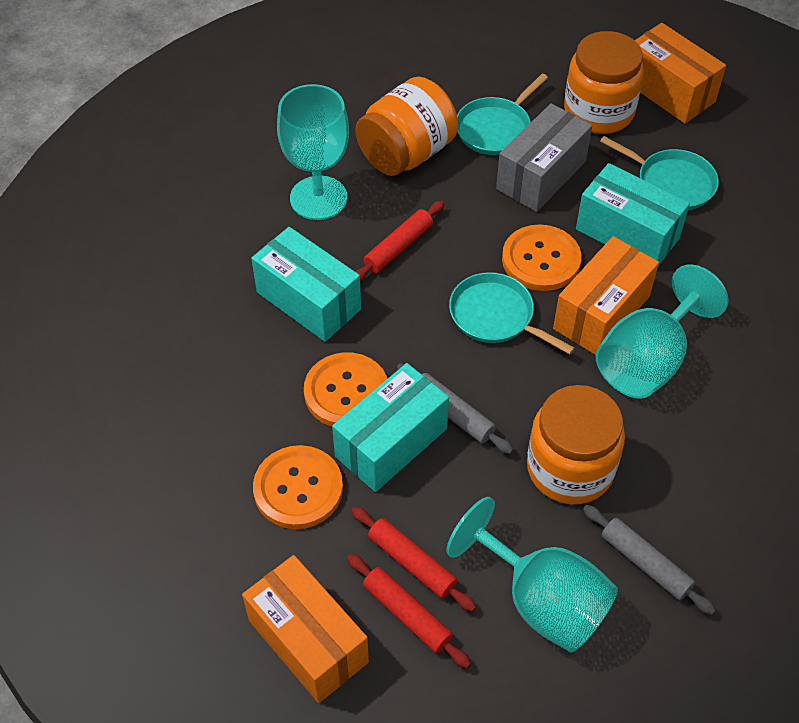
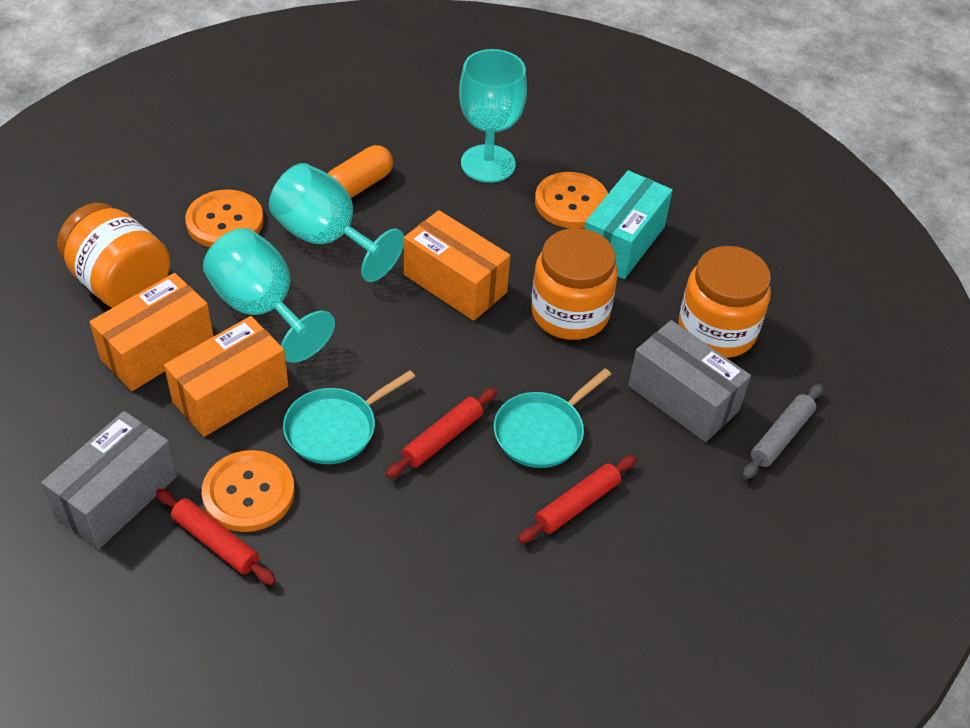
grey box: [496,103,592,212] = 1 -> [41,411,177,549] [628,320,751,442] = 2
grey rolling pin: [397,363,513,454] [583,505,716,615] = 2 -> [743,384,823,479] = 1
orange capsule: none = 0 -> [327,145,393,198] = 1
turquoise box: [251,227,361,342] [332,363,449,492] [576,163,690,266] = 3 -> [584,170,673,279] = 1
turquoise pan: [449,272,575,354] [457,74,548,155] [600,136,719,210] = 3 -> [283,370,415,464] [494,368,611,468] = 2

